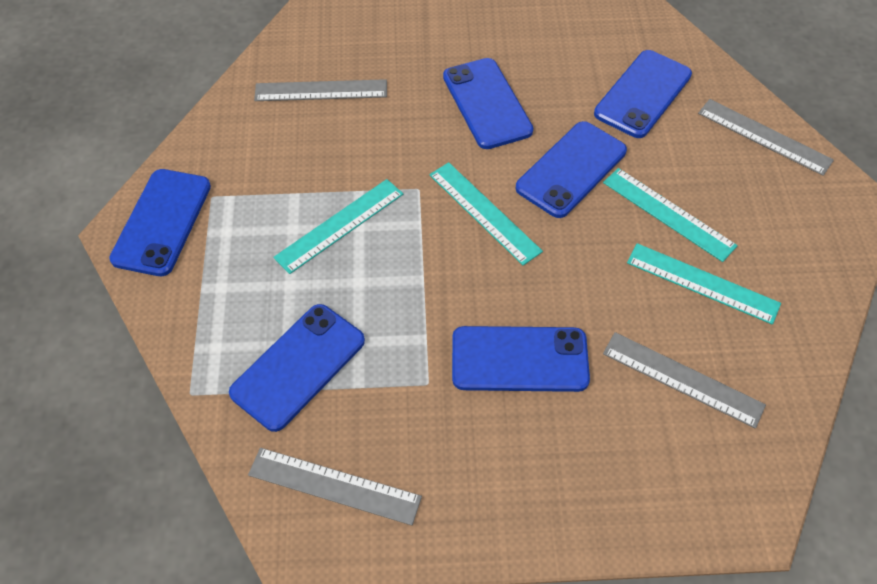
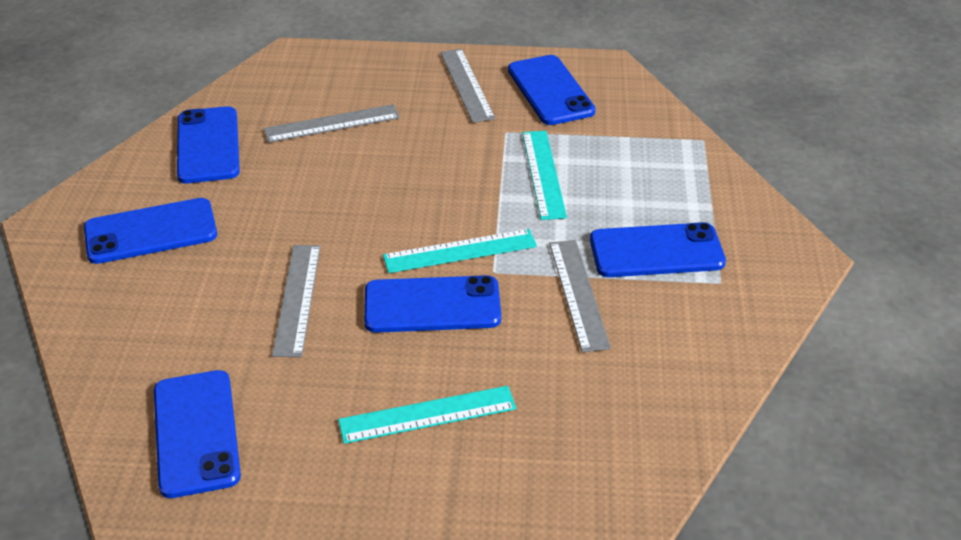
turquoise ruler: [273,179,403,274] [429,162,543,266] [603,168,738,262] [627,243,781,325] = 4 -> [338,386,516,444] [383,229,537,273] [522,131,567,220] = 3

